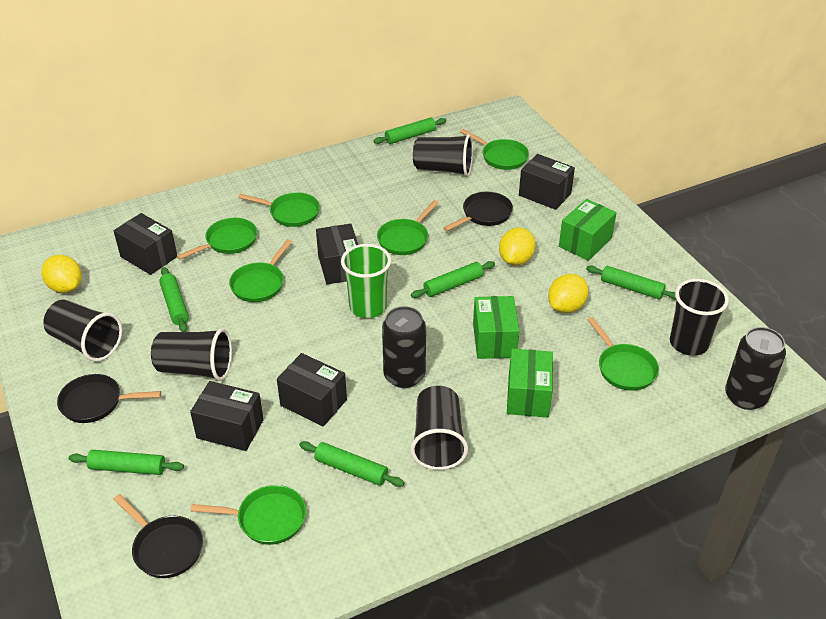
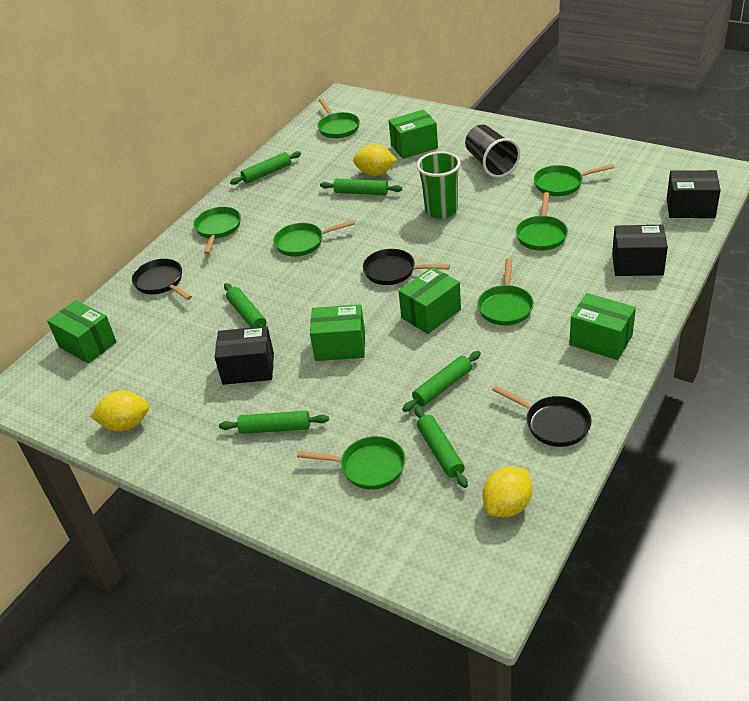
black box: [114,213,177,275] [190,381,264,451] [277,353,347,427] [316,223,358,284] [519,154,575,210] = 5 -> [215,326,274,385] [612,225,668,276] [667,170,721,218] = 3
black can: [382,306,426,388] [725,327,786,410] = 2 -> none = 0
black cup: [43,300,122,362] [151,328,232,381] [411,386,468,470] [413,134,473,176] [670,279,729,356] = 5 -> [465,125,520,178] = 1
green box: [473,296,519,359] [507,348,553,418] [559,199,616,261] = 3 -> [47,300,117,364] [310,304,365,361] [389,109,438,159] [399,267,461,334] [569,293,636,360] = 5

